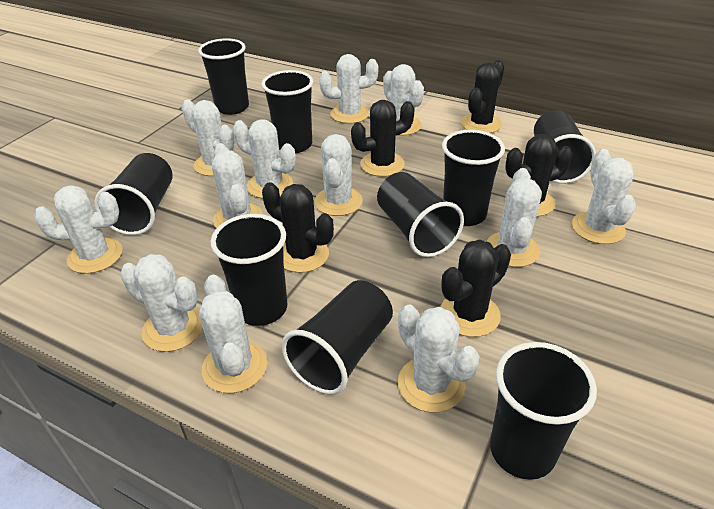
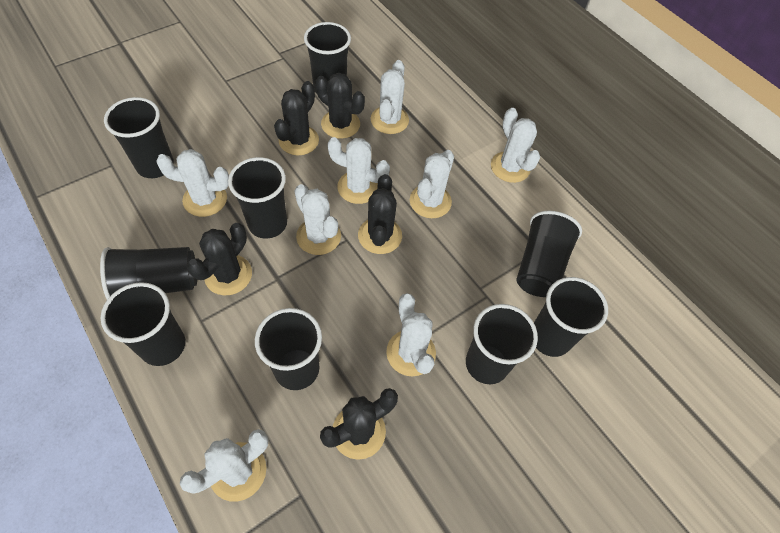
white cactus: [34,185,122,274] [120,254,203,352] [182,100,234,176] [199,275,267,393] [212,143,263,228] [233,119,295,199] [315,134,363,216] [319,54,379,124] [383,64,424,136] [398,305,480,412] [486,168,542,267] [572,149,636,244] = 12 -> [156,149,229,217] [180,429,268,502] [294,184,341,255] [327,137,390,204] [370,60,409,134] [386,293,436,376] [410,150,454,218] [491,108,540,183] = 8

